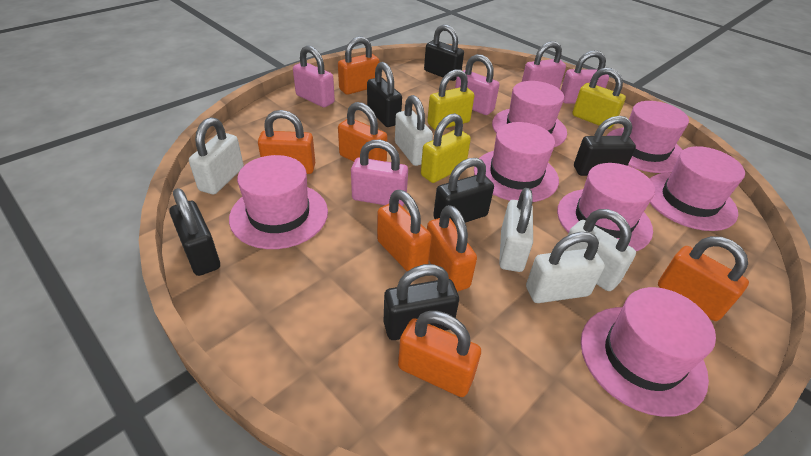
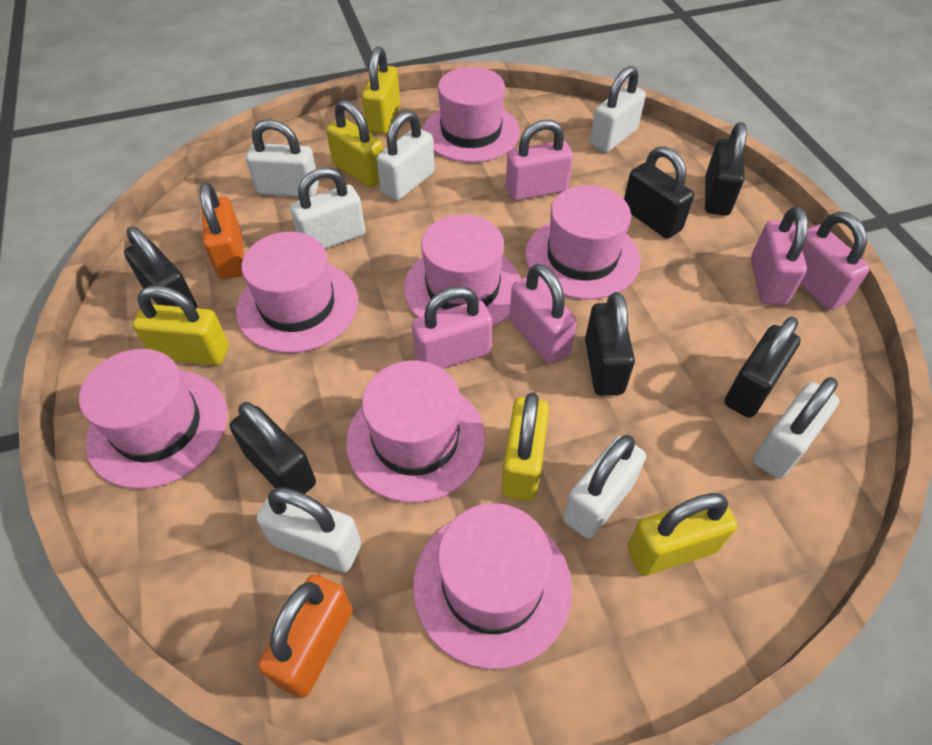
orange padlock: [258,110,315,174] [338,37,380,95] [338,102,387,162] [377,190,432,271] [398,311,481,397] [427,205,477,292] [658,236,749,321] = 7 -> [200,182,244,279] [258,574,353,698] = 2
white padlock: [189,117,244,194] [395,95,433,166] [499,188,533,272] [526,232,605,303] [565,209,636,291] = 5 -> [246,119,319,197] [257,487,361,572] [290,167,365,249] [377,110,435,201] [563,435,646,539] [590,66,646,152] [753,377,839,479] = 7
yellow padlock: [421,113,471,183] [427,69,474,130] [572,68,626,129] = 3 -> [133,285,229,365] [326,100,383,188] [362,47,400,134] [501,393,549,501] [627,493,737,576] = 5

